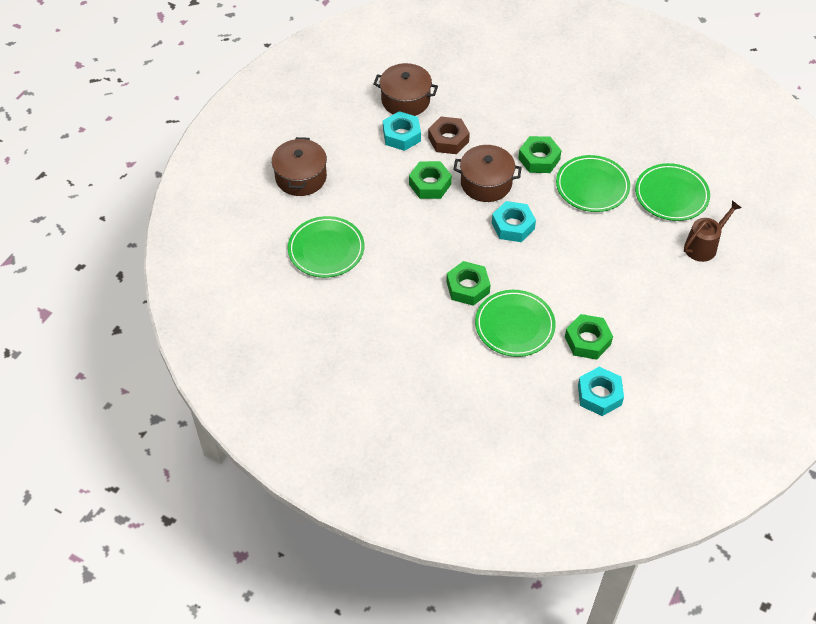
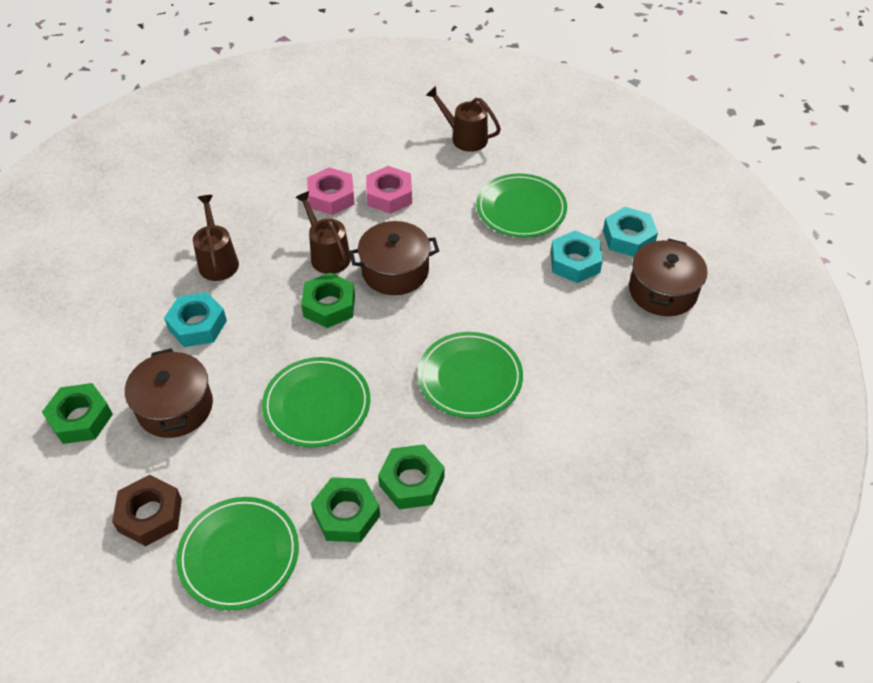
brown watering can: [684,200,742,262] = 1 -> [193,195,239,281] [295,191,351,274] [426,86,501,152] = 3
pink nut: none = 0 -> [307,167,355,215] [366,166,412,214] = 2

